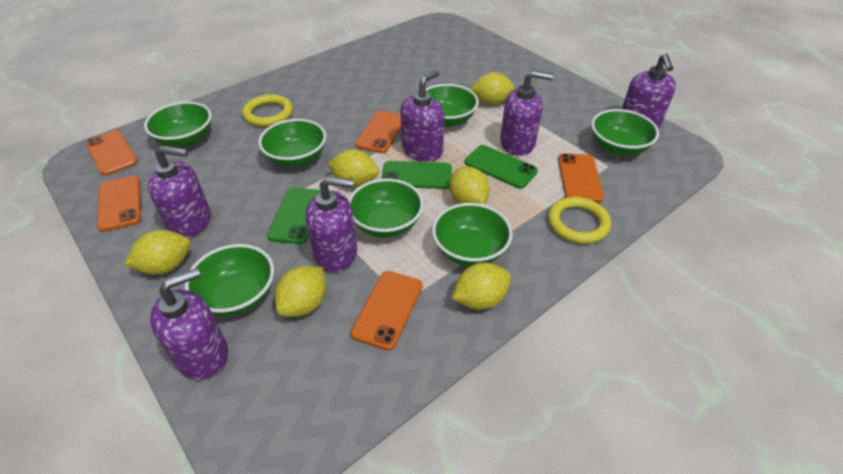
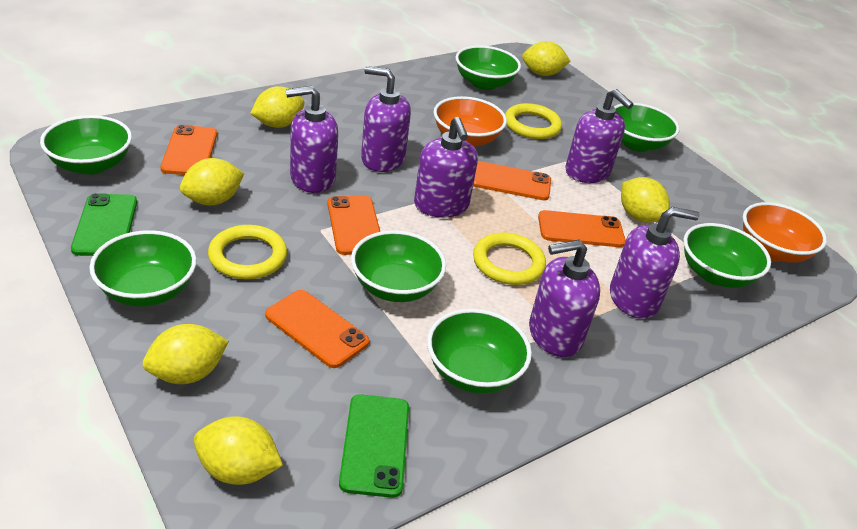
green phone: [267,187,321,244] [381,161,452,189] [465,145,538,189] = 3 -> [71,193,137,256] [339,394,409,498] = 2
orange bowl: none = 0 -> [433,96,507,147] [743,202,827,263] = 2
yellow ring: [242,94,293,127] [548,197,611,244] = 2 -> [208,225,287,280] [473,232,546,285] [505,103,562,139] = 3

